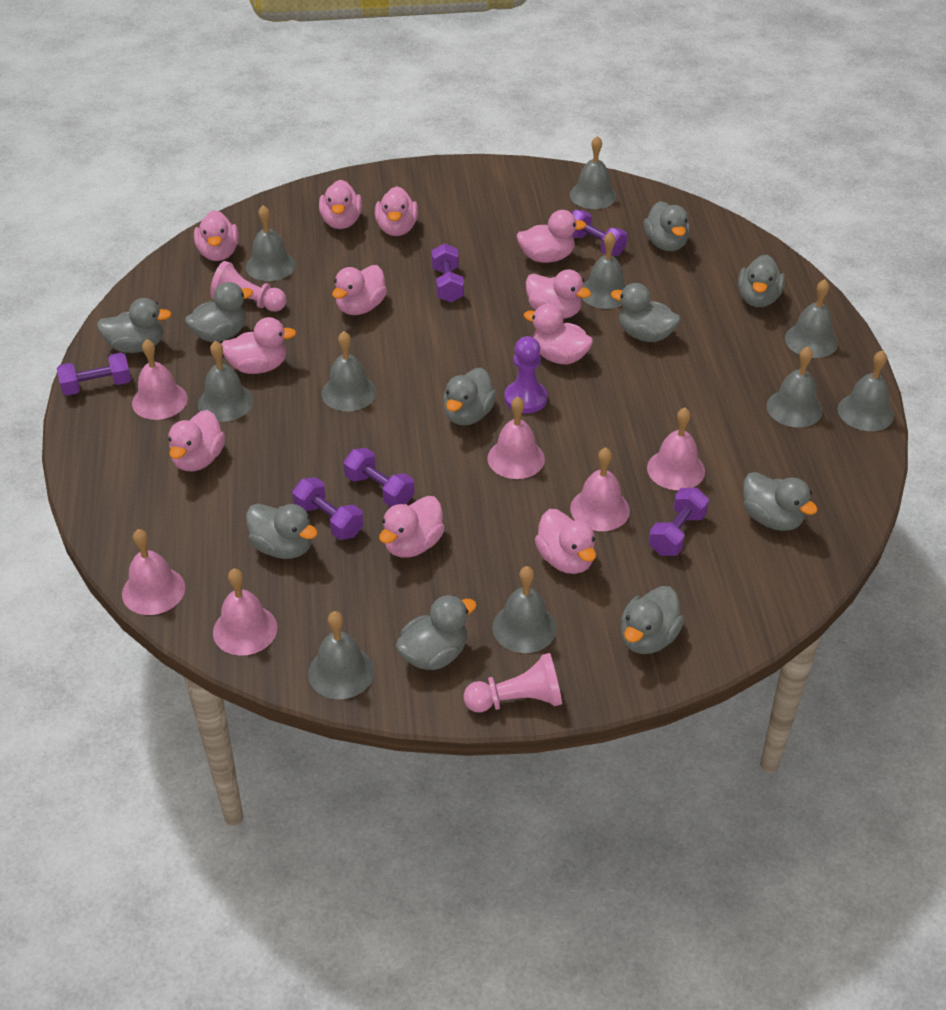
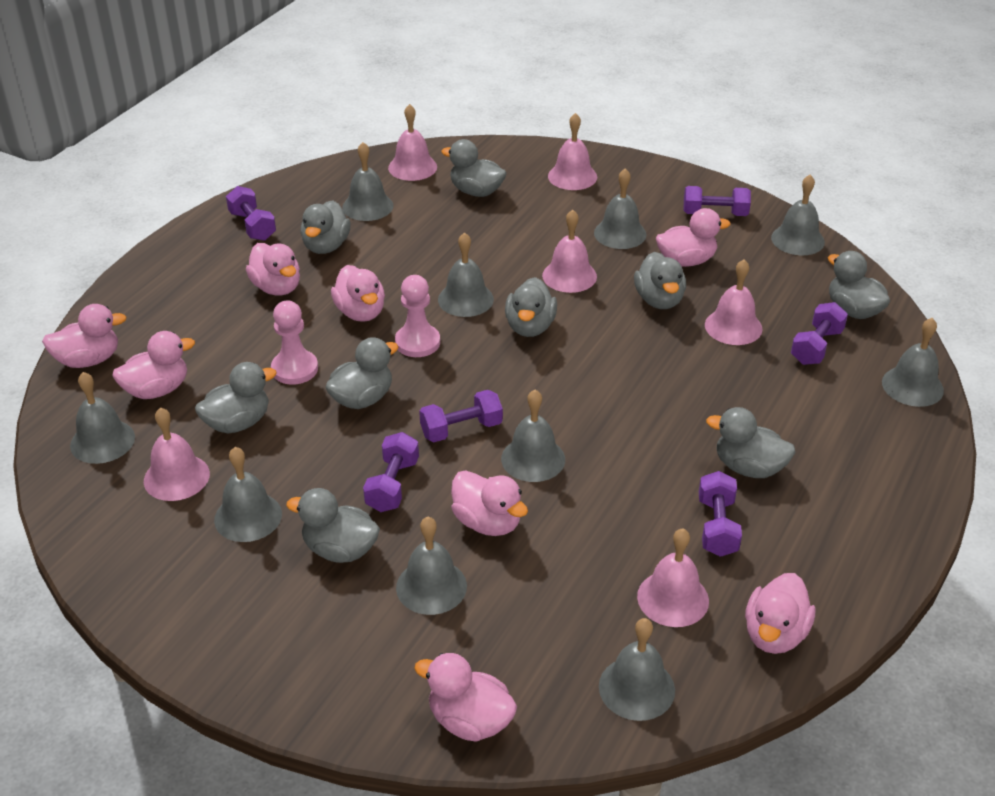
grey duck: [97,298,172,353] [185,282,253,342] [246,504,318,559] [396,595,477,670] [443,368,497,426] [611,283,680,342] [621,586,684,654] [644,201,690,251] [738,254,785,307] [743,472,818,531] = 10 -> [195,362,277,433] [286,488,380,563] [300,200,351,254] [325,337,398,409] [441,139,507,197] [505,277,557,337] [634,252,686,309] [706,407,796,478] [828,251,890,319] = 9
pink duck: [168,410,225,471] [194,210,239,261] [221,317,297,374] [319,180,362,229] [332,265,387,315] [375,186,418,236] [379,496,445,558] [517,210,587,263] [524,304,593,365] [525,269,591,319] [535,509,596,574] = 11 -> [42,304,127,368] [113,331,195,399] [246,243,300,296] [331,265,385,322] [414,653,517,742] [451,470,528,536] [656,208,731,267] [745,573,815,654] = 8
purple pawn: [504,336,547,413] = 1 -> none = 0

